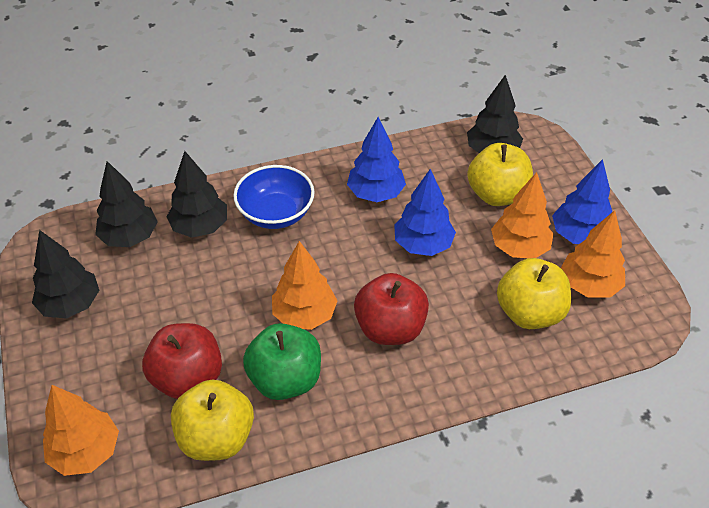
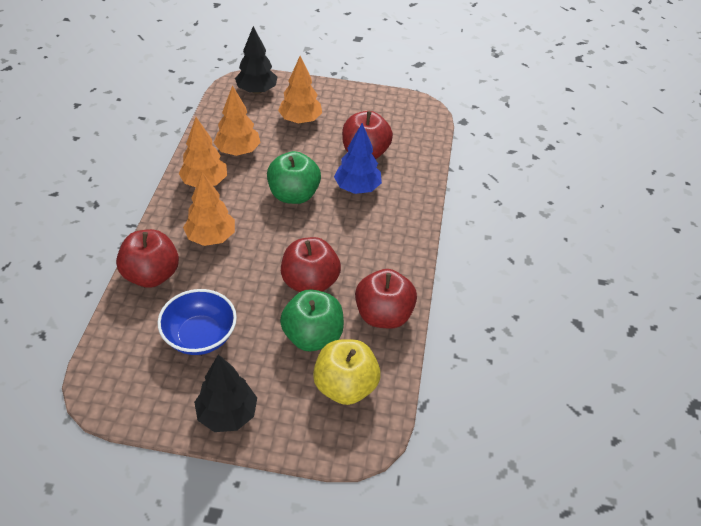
black tree: [32,230,99,319] [95,161,158,247] [167,151,227,238] [467,75,523,153] = 4 -> [194,354,257,432] [235,26,277,94] = 2
blue tree: [347,117,406,202] [394,169,456,256] [552,159,612,244] = 3 -> [334,123,382,194] = 1
green apple: [243,323,321,400] = 1 -> [267,151,321,204] [280,289,344,352] = 2
red apple: [142,323,222,399] [354,273,429,345] = 2 -> [116,229,179,288] [281,237,341,292] [342,111,393,159] [355,269,417,329] = 4
yellow apple: [171,380,254,461] [467,143,533,206] [497,258,571,329] = 3 -> [313,339,381,405] = 1

